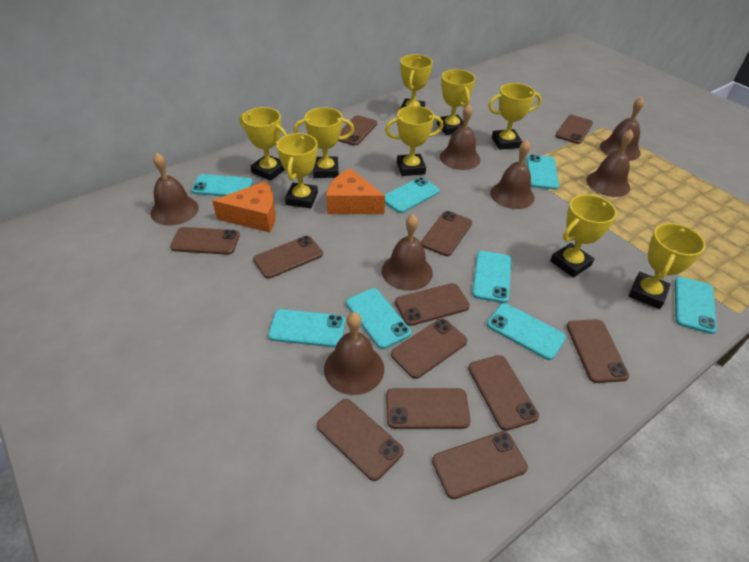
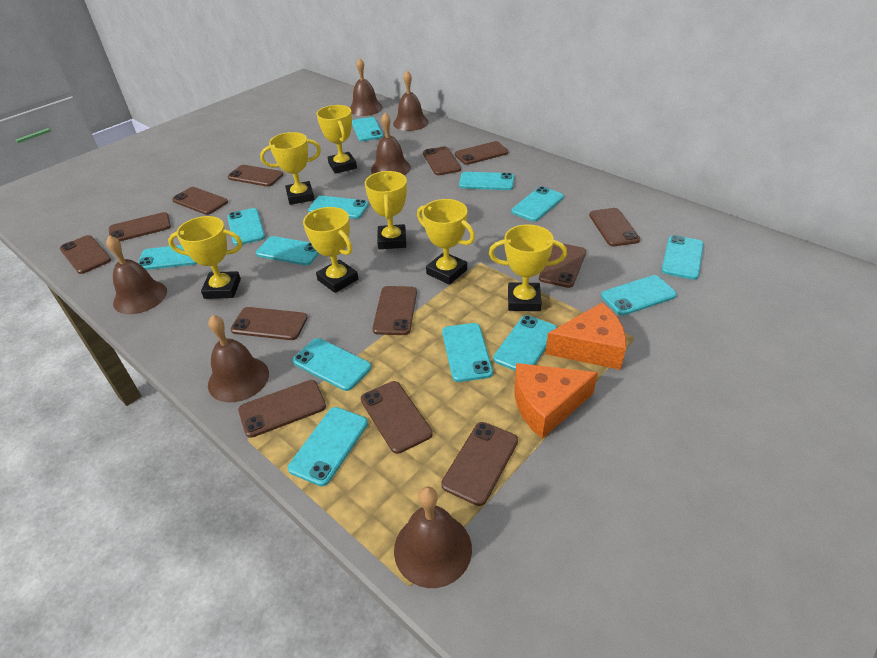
brown bell: [150,153,199,226] [324,312,384,395] [382,214,433,291] [440,104,480,170] [490,140,534,209] [586,129,633,197] [600,97,644,161] = 7 -> [106,235,167,314] [208,315,269,402] [350,58,383,116] [371,113,411,175] [393,71,429,131] [394,486,472,588] = 6
brown phone: [170,227,240,255] [253,236,323,279] [317,399,404,481] [338,115,377,146] [386,388,471,429] [391,318,467,379] [395,283,470,326] [421,211,472,256] [432,431,528,499] [468,355,539,431] [556,115,593,144] [567,319,629,383] = 12 -> [60,235,111,274] [109,212,171,241] [172,187,228,215] [228,165,283,187] [230,307,308,340] [238,380,326,438] [361,381,433,454] [373,286,417,335] [423,147,461,175] [441,422,518,506] [455,141,508,165] [539,244,586,288] [589,208,640,246] = 13
turquoise phone: [191,174,253,196] [268,309,345,347] [346,288,411,349] [385,177,440,213] [472,251,511,303] [487,303,566,360] [527,154,559,190] [675,277,717,334] = 8 -> [138,245,197,270] [227,208,265,246] [256,236,319,265] [288,407,368,486] [292,338,371,391] [308,196,369,219] [352,117,383,141] [442,323,493,382] [459,172,514,190] [493,315,557,371] [511,186,564,222] [601,275,677,316] [662,235,704,280] = 13
yellow trophy: [240,107,287,181] [277,133,318,208] [294,107,354,178] [385,106,444,176] [400,54,433,109] [437,69,475,135] [488,83,542,150] [550,194,617,278] [629,223,706,309] = 9 -> [168,216,242,299] [260,132,321,205] [303,207,358,293] [316,105,357,174] [365,171,407,249] [417,199,475,285] [489,224,567,311] = 7

